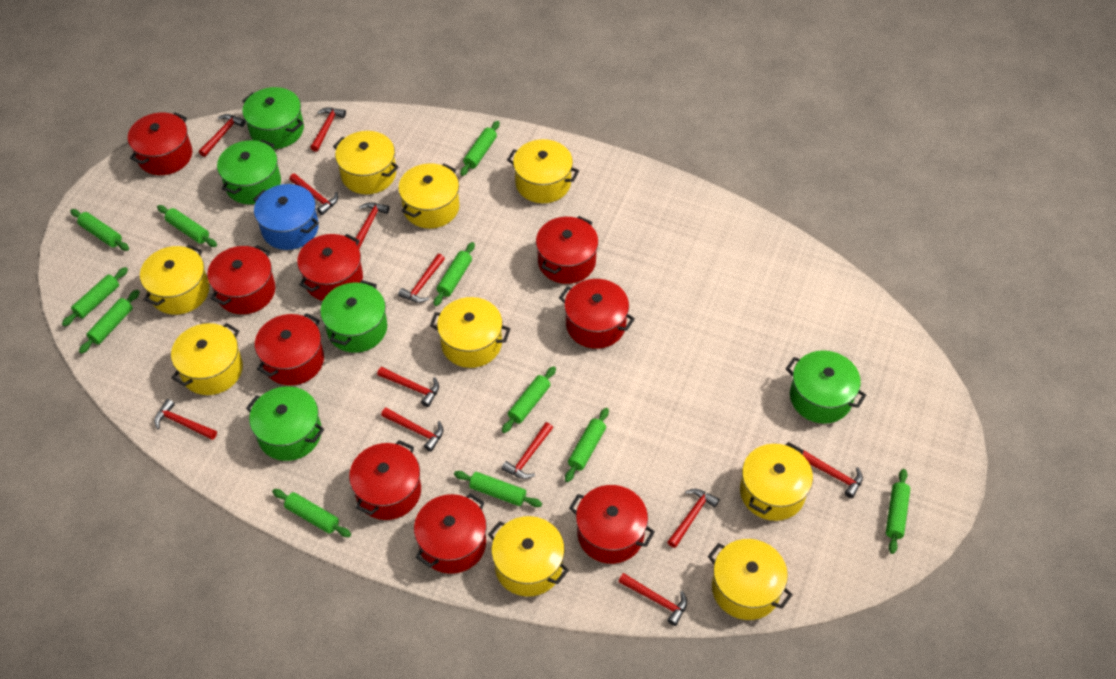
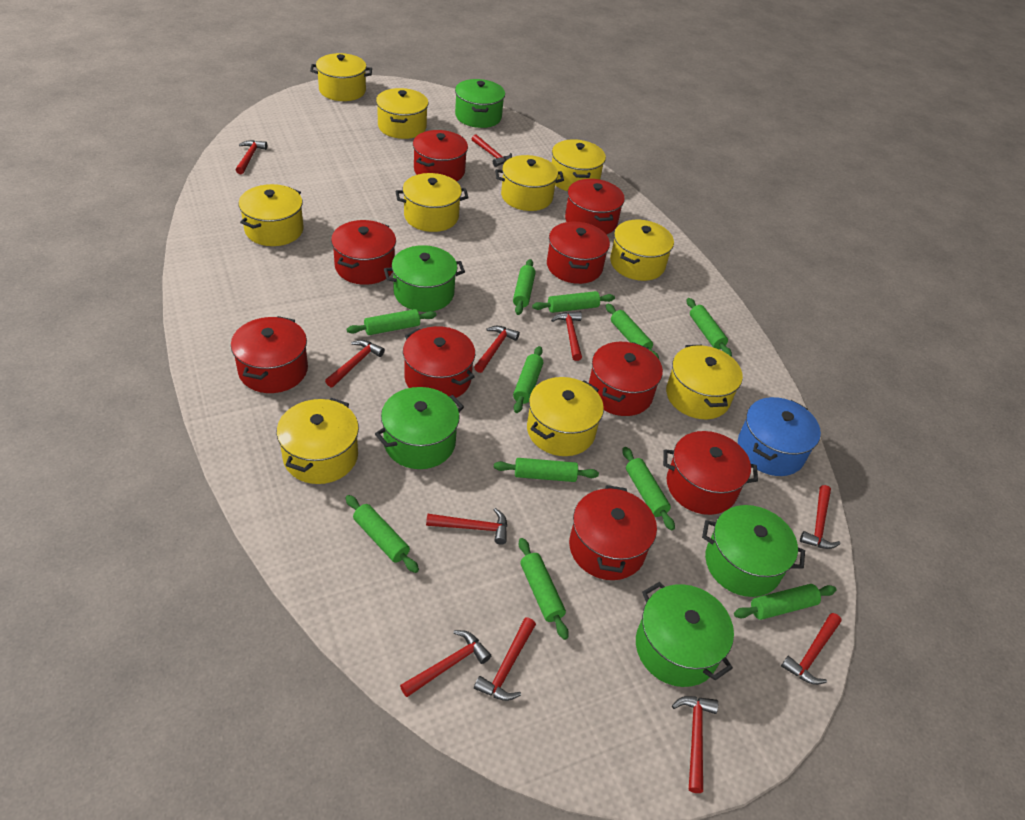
red hammer: [154,399,217,440] [199,114,245,157] [289,173,338,215] [310,108,346,152] [353,202,389,249] [377,367,439,407] [381,408,444,452] [398,254,445,303] [501,422,553,479] [618,573,687,626] [667,489,720,548] [803,451,863,498] = 12 -> [236,140,267,174] [325,340,385,387] [400,630,491,697] [426,508,507,545] [472,134,512,167] [474,326,520,373] [474,617,536,701] [551,312,582,361] [672,696,718,793] [781,613,842,685] [800,485,841,549] = 11
yellow pot: [140,245,210,315] [171,323,243,395] [333,131,399,194] [398,163,459,229] [430,297,510,368] [488,516,569,596] [507,139,579,203] [708,539,793,620] [740,442,813,521] = 9 -> [239,184,304,246] [277,398,359,484] [310,53,372,101] [376,88,428,139] [396,173,469,232] [495,155,564,211] [527,377,604,456] [552,139,606,191] [610,220,674,281] [666,345,743,419] = 10

